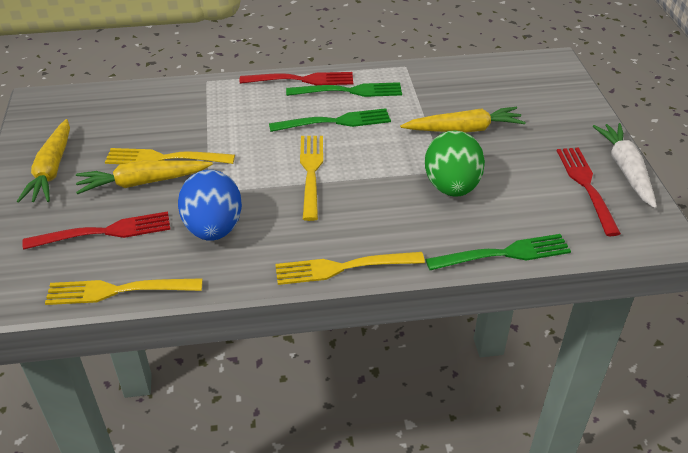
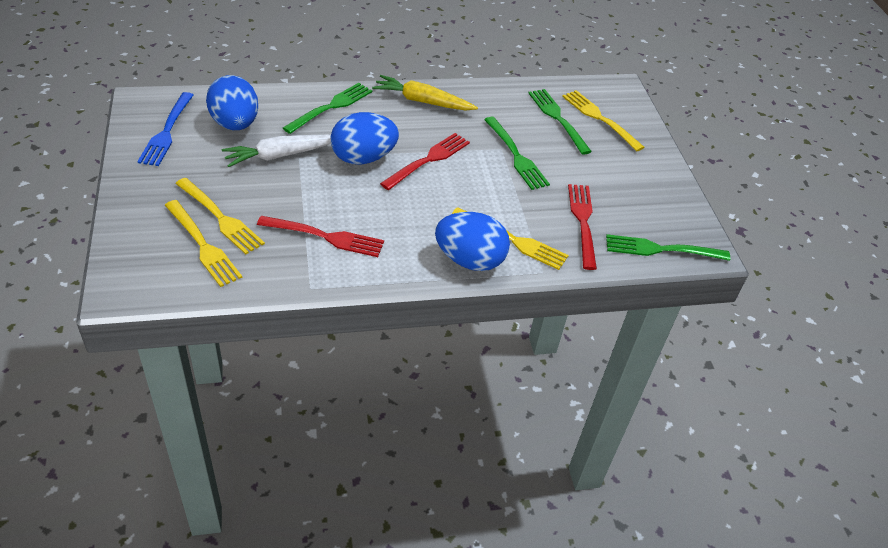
blue egg: [178,170,242,241] = 1 -> [206,75,258,130] [331,112,399,165] [435,212,510,271] = 3
blue fork: none = 0 -> [137,92,193,166] = 1
green egg: [425,130,485,197] = 1 -> none = 0
green fork: [269,108,391,132] [286,82,402,97] [426,234,571,270] = 3 -> [283,83,372,134] [484,117,550,190] [528,89,592,155] [606,234,730,261] = 4
yellow carrot: [17,119,70,203] [76,160,213,194] [400,107,526,133] = 3 -> [372,75,478,111] = 1

